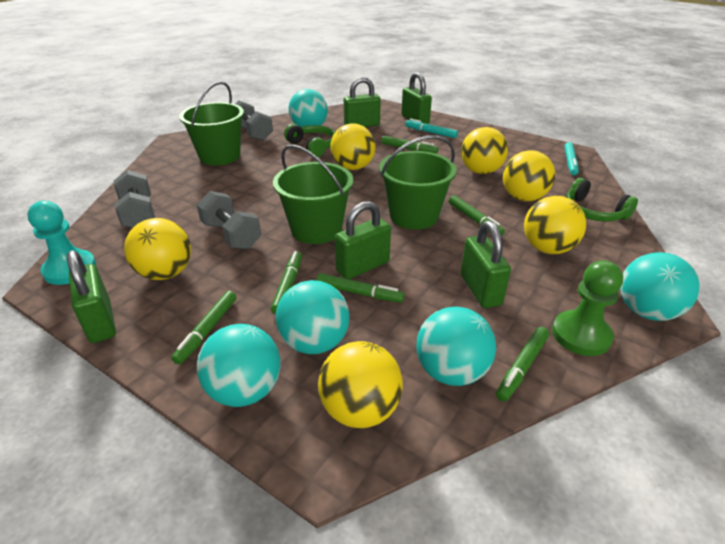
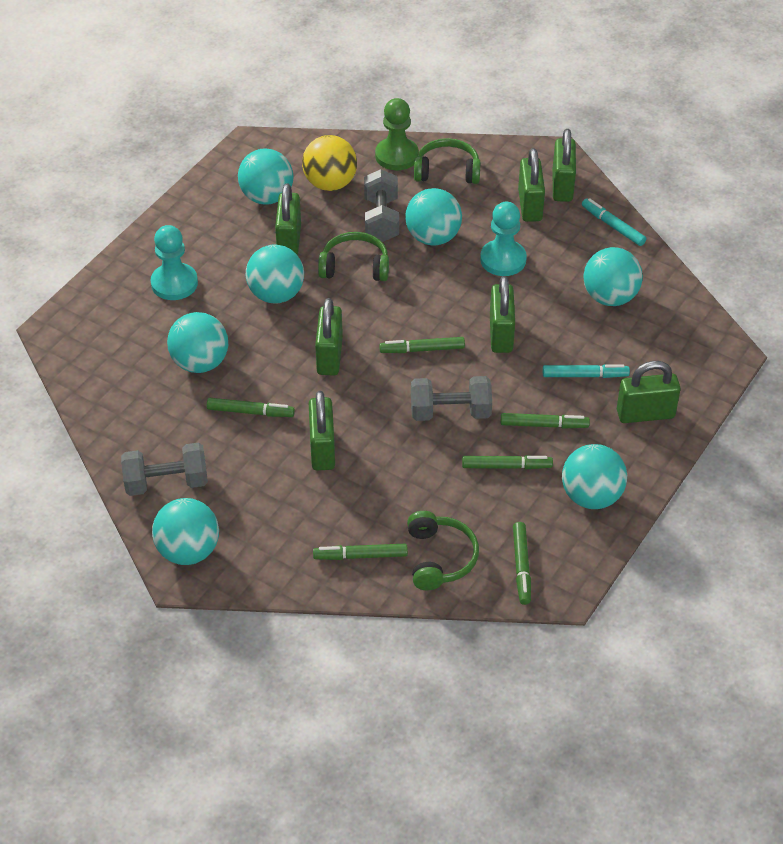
green bucket: [179,81,244,165] [273,145,353,244] [379,135,456,230] = 3 -> none = 0
green headphones: [284,124,335,157] [566,178,638,222] = 2 -> [318,232,389,281] [407,511,479,590] [414,138,481,184] = 3
green padlock: [67,251,116,343] [335,201,391,279] [344,77,381,127] [402,72,432,124] [461,221,511,308] = 5 -> [275,183,301,255] [309,391,335,470] [315,298,343,375] [490,276,515,353] [518,148,545,222] [553,129,576,202] [617,361,681,423] = 7
turquoise ball: [197,324,281,407] [276,280,350,354] [289,89,328,127] [416,307,496,386] [620,252,699,321] = 5 -> [152,498,219,565] [167,312,228,373] [238,148,293,205] [246,244,304,304] [405,188,462,246] [562,444,627,509] [583,247,643,306] = 7
turquoise pawn: [27,201,96,285] = 1 -> [151,225,198,300] [480,202,527,276] = 2
yellow ball: [124,218,191,280] [318,341,403,428] [331,123,376,170] [461,127,508,174] [503,150,555,201] [524,196,586,254] = 6 -> [302,135,357,191] = 1

